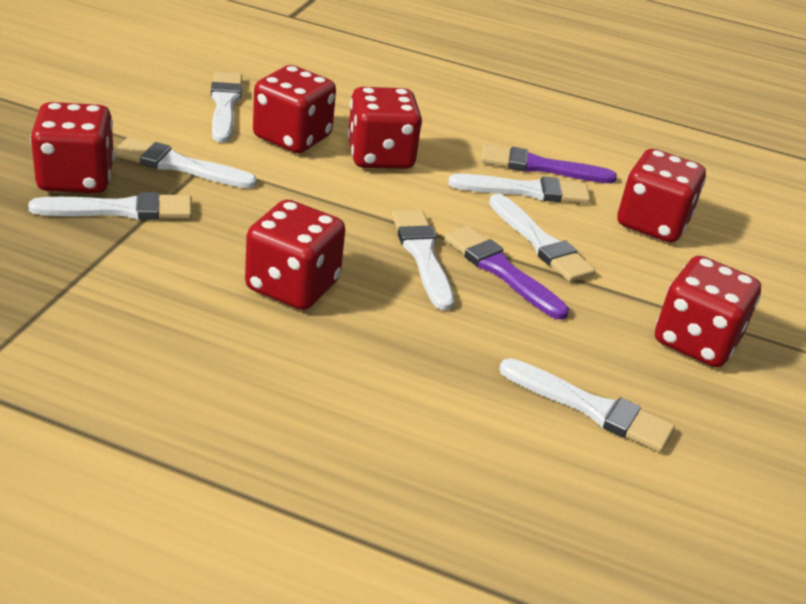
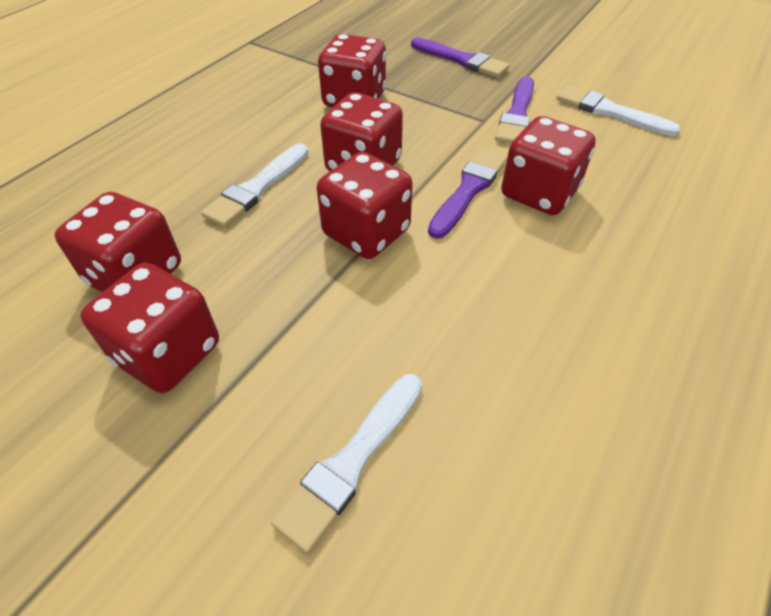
purple brush: [445,226,569,320] [481,144,617,183] = 2 -> [411,37,509,77] [428,149,507,239] [495,76,534,144] = 3
white brush: [28,192,192,220] [114,137,257,188] [211,71,242,143] [392,210,454,310] [448,174,590,204] [489,194,595,282] [499,358,675,452] = 7 -> [201,143,308,227] [271,374,422,553] [557,85,681,136] = 3

